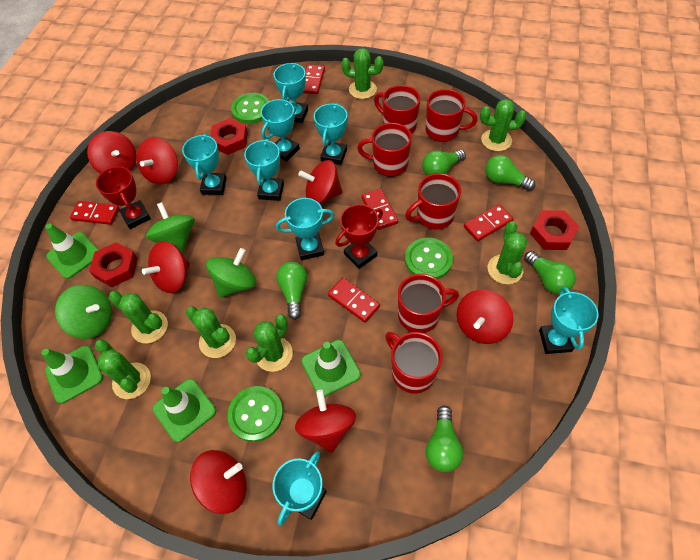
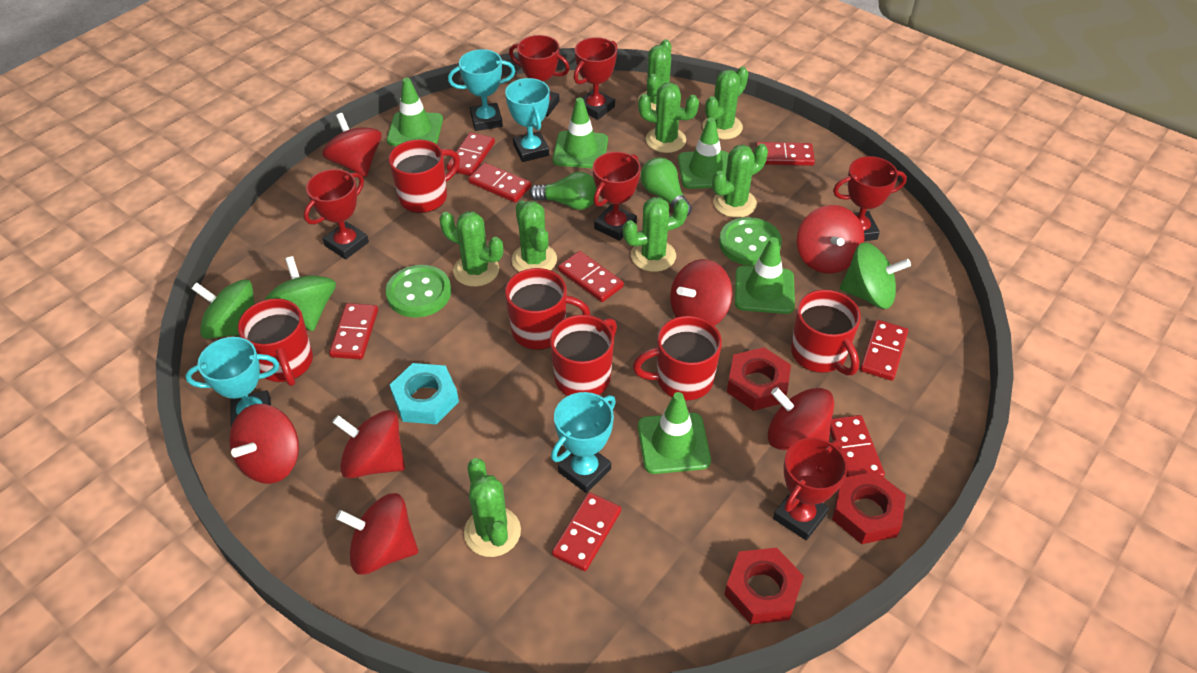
green button: [227,386,283,442] [231,93,269,124] [405,238,453,279] = 3 -> [386,265,451,317] [719,217,782,266] = 2
green cactus: [95,340,151,399] [109,291,168,343] [186,306,236,358] [245,314,293,372] [341,48,384,99] [480,99,527,151] [488,221,527,284] = 7 -> [439,211,503,287] [464,458,521,557] [511,201,557,272] [623,197,689,272] [638,39,671,110] [638,83,699,153] [703,67,749,140] [712,144,768,218] = 8
green light bulb: [276,262,307,320] [422,150,466,176] [426,406,463,472] [485,155,536,191] [524,251,576,294] = 5 -> [529,172,596,210] [641,157,692,216] = 2
green traffic cone: [42,346,103,404] [46,223,98,279] [153,379,216,443] [301,340,361,397] = 4 -> [387,78,443,146] [553,98,608,168] [638,392,711,474] [678,117,729,189] [735,237,795,314] = 5
red domino: [70,201,120,225] [303,65,325,94] [328,278,380,323] [362,189,398,230] [464,204,514,241] = 5 -> [329,303,378,359] [446,132,495,176] [468,163,531,203] [552,492,621,571] [558,251,624,302] [756,142,815,166] [830,415,885,477] [860,320,908,381] = 8
red trophy: [96,166,151,229] [335,204,383,269] = 2 -> [304,169,369,259] [509,35,570,117] [574,37,617,120] [593,152,641,241] [773,438,848,540] [833,156,907,241] = 6
turquoise nut: none = 0 -> [390,363,459,424] = 1
turquoise trophy: [182,134,227,195] [244,139,284,201] [261,99,300,162] [273,452,327,526] [274,63,308,123] [276,198,334,260] [314,103,347,165] [539,287,599,354] = 8 -> [185,337,279,427] [448,49,516,131] [505,78,550,162] [551,392,616,493] = 4

